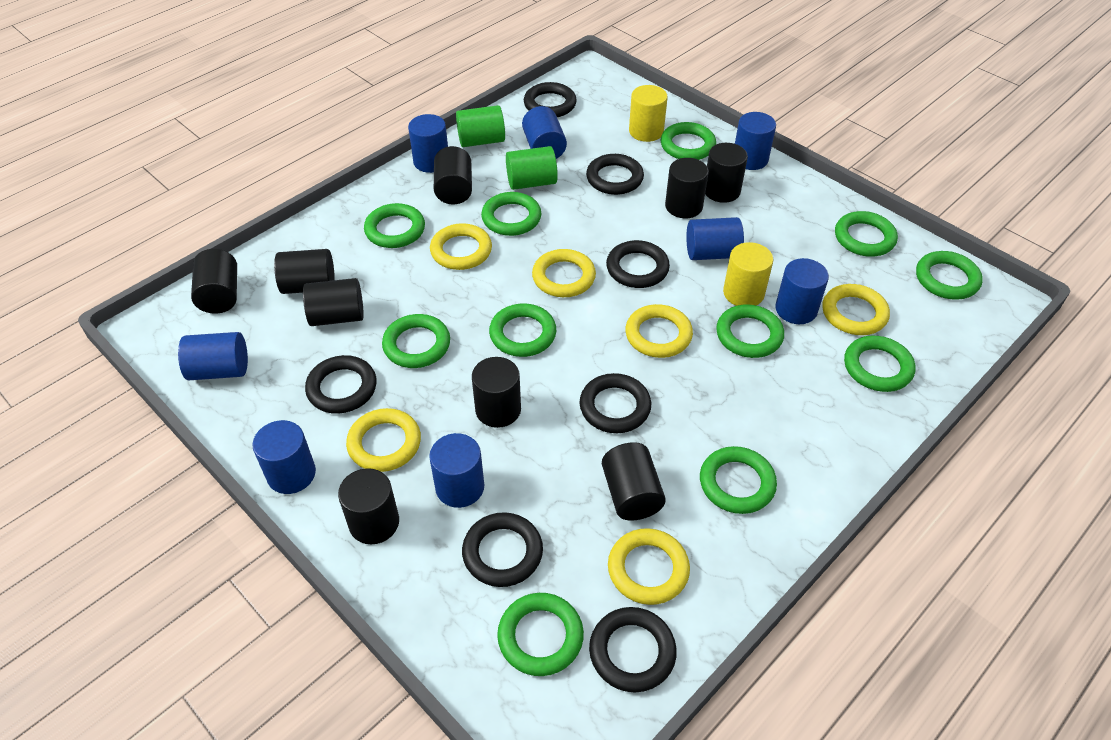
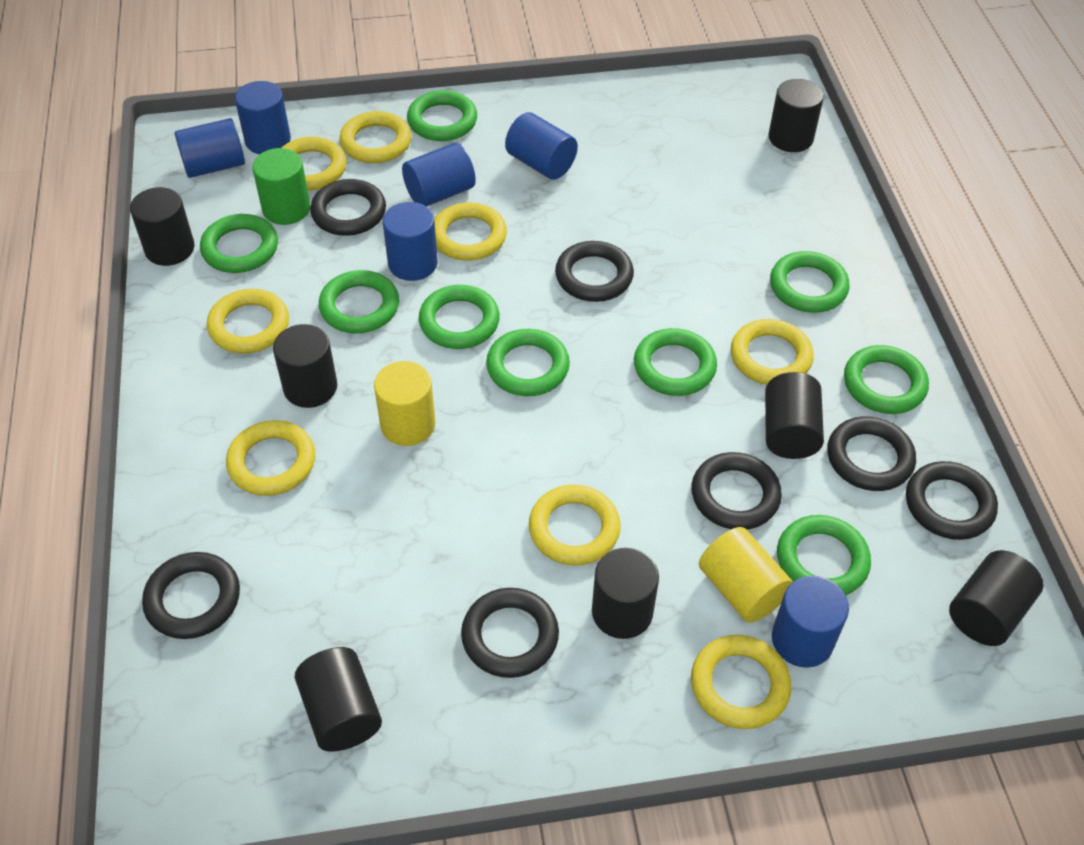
black cylinder: [191,249,237,314] [274,249,335,294] [303,278,364,326] [338,468,399,544] [434,146,472,205] [472,357,521,428] [602,442,666,521] [665,158,709,218] [705,143,748,203] = 9 -> [130,187,194,266] [273,324,337,408] [294,647,382,752] [592,548,659,639] [765,372,824,459] [768,79,824,152] [949,550,1043,646] = 7
blue cylinder: [178,332,248,380] [253,420,316,494] [408,114,448,173] [429,433,484,508] [522,106,567,159] [686,217,744,260] [735,112,776,170] [775,258,829,324] = 8 -> [174,118,245,178] [235,81,291,154] [383,202,438,281] [402,143,476,207] [505,112,578,180] [772,576,849,668] = 6
green cylinder: [456,105,505,147] [506,146,558,190] = 2 -> [252,148,310,225] = 1
green ring: [364,203,425,248] [382,314,450,368] [481,192,541,236] [489,303,556,357] [497,593,584,676] [661,122,716,160] [700,446,777,514] [716,305,784,358] [835,211,898,257] [844,336,915,392] [916,251,983,300] = 11 -> [200,214,278,273] [319,270,399,333] [407,90,477,141] [419,285,500,349] [486,329,570,396] [634,328,717,396] [770,251,850,313] [777,515,871,595] [844,345,929,414] = 9
yellow ring: [346,408,421,472] [430,223,492,270] [532,249,596,297] [608,528,690,605] [625,304,693,358] [822,284,890,335] = 6 -> [207,289,289,353] [226,420,315,496] [281,137,346,190] [339,111,411,163] [434,202,507,261] [529,485,621,565] [691,635,791,729] [731,319,814,385] = 8

